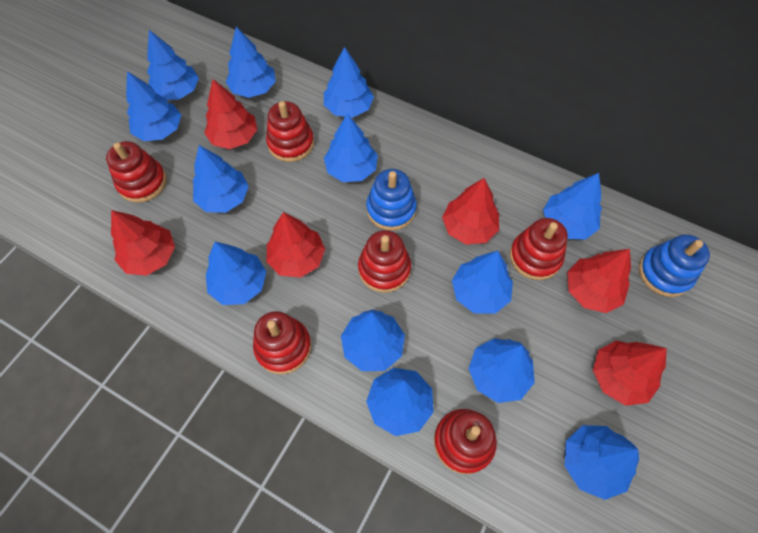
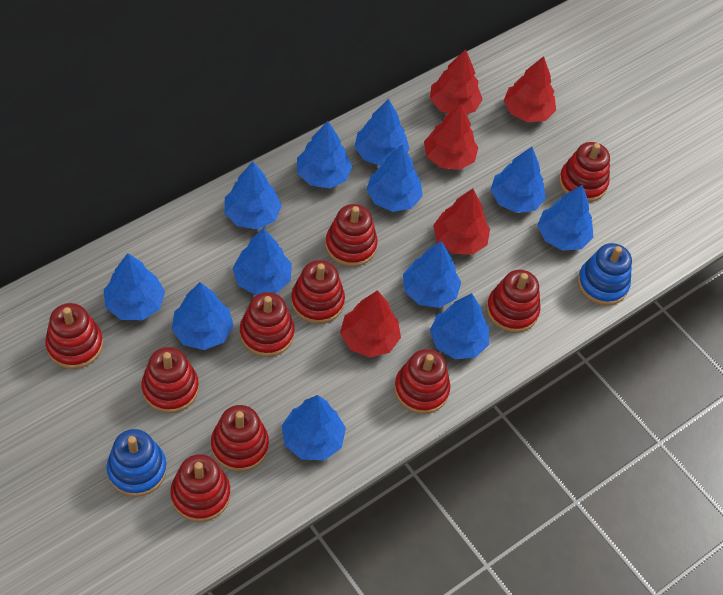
blue tree: [126,71,181,141] [147,30,199,100] [192,145,249,213] [206,242,267,305] [226,27,276,98] [324,47,374,117] [324,113,378,182] [341,309,405,371] [366,368,434,436] [452,251,513,314] [468,338,535,403] [543,173,602,240] [564,425,640,500] = 13 -> [104,253,165,320] [172,282,234,350] [225,161,282,229] [232,228,292,295] [282,395,346,460] [297,121,352,188] [354,99,409,166] [366,144,423,212] [403,241,461,308] [430,293,489,359] [491,147,546,213] [537,185,593,251] = 12
red stacking toy: [106,141,167,203] [253,311,311,374] [266,101,314,162] [358,230,411,293] [434,409,497,474] [510,218,568,280] = 6 -> [45,303,103,369] [141,347,199,413] [170,454,231,522] [211,405,269,472] [240,292,295,357] [291,260,345,324] [325,204,378,267] [394,349,450,414] [487,270,540,333] [559,142,610,202] = 10
red tree: [111,210,175,276] [204,79,257,149] [267,212,325,278] [442,178,499,245] [567,249,631,313] [593,341,667,406] = 6 -> [340,290,401,358] [424,104,478,170] [430,49,483,114] [433,189,490,255] [504,56,556,122] = 5

